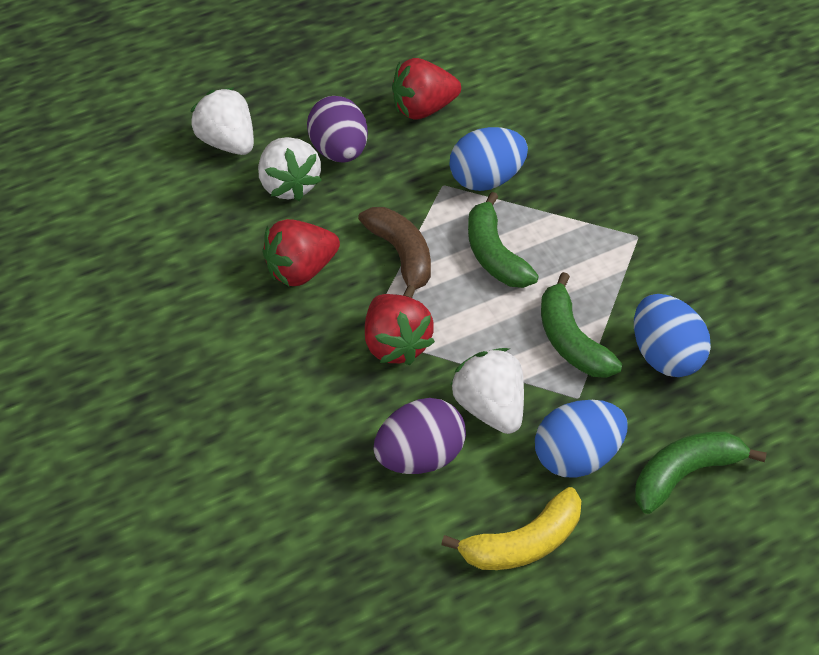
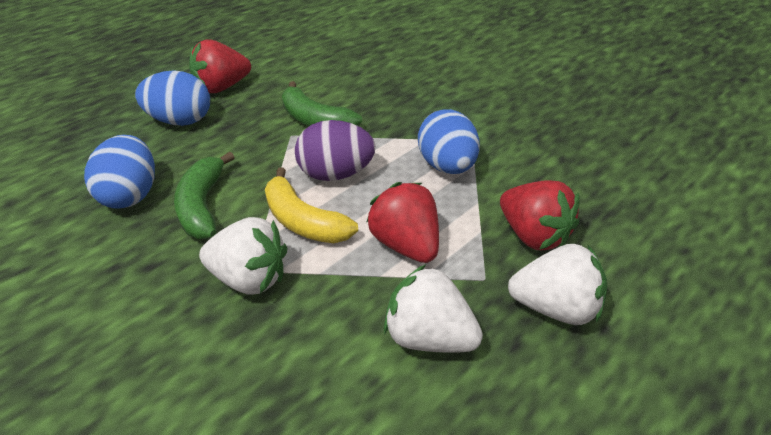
brown banana: [358,207,431,298] = 1 -> none = 0
green banana: [468,192,539,288] [541,272,622,378] [635,432,767,514] = 3 -> [174,152,235,239] [282,81,362,126] = 2
purple egg: [307,96,368,163] [373,398,466,474] = 2 -> [295,120,375,181] = 1

